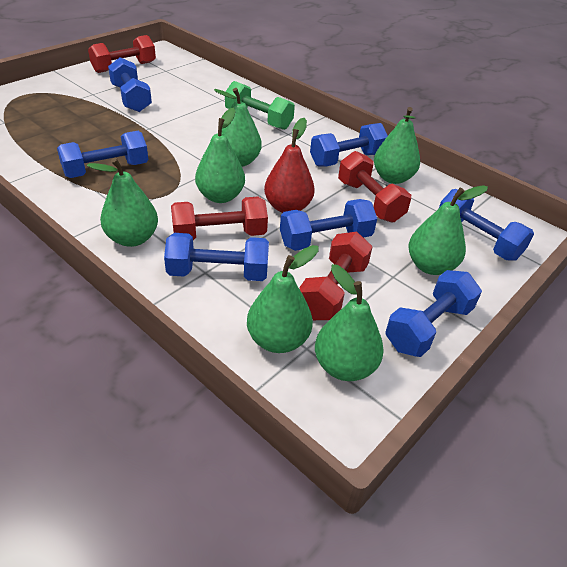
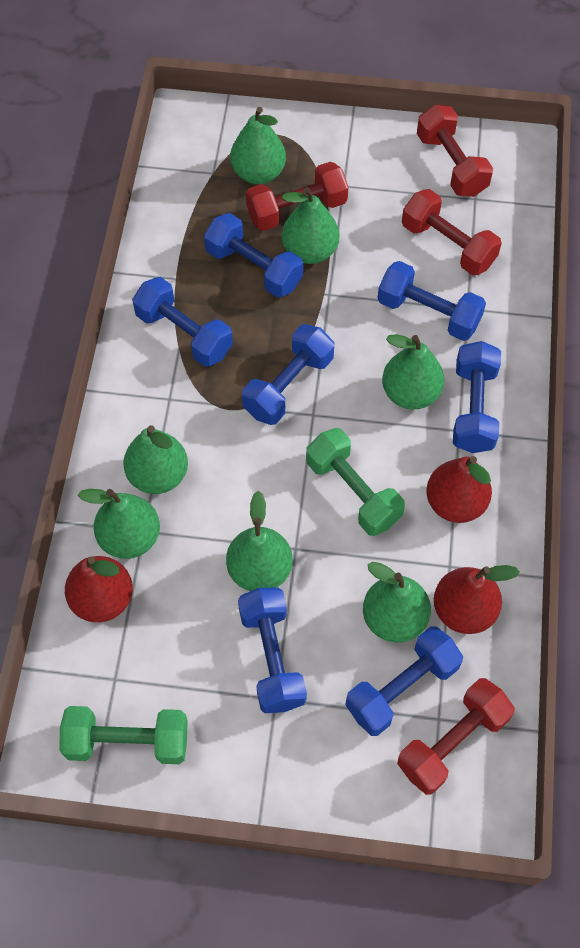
green dumbbell: [225,81,295,130] = 1 -> [59,706,188,764] [306,428,405,536] = 2
red pear: [264,118,315,213] = 1 -> [65,556,133,622] [426,456,492,523] [434,565,520,634] = 3

